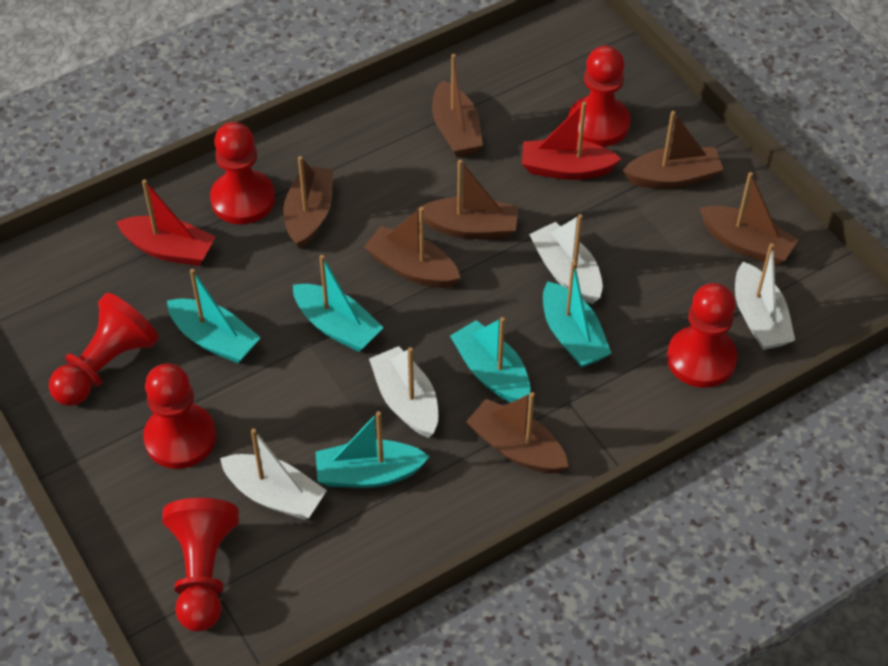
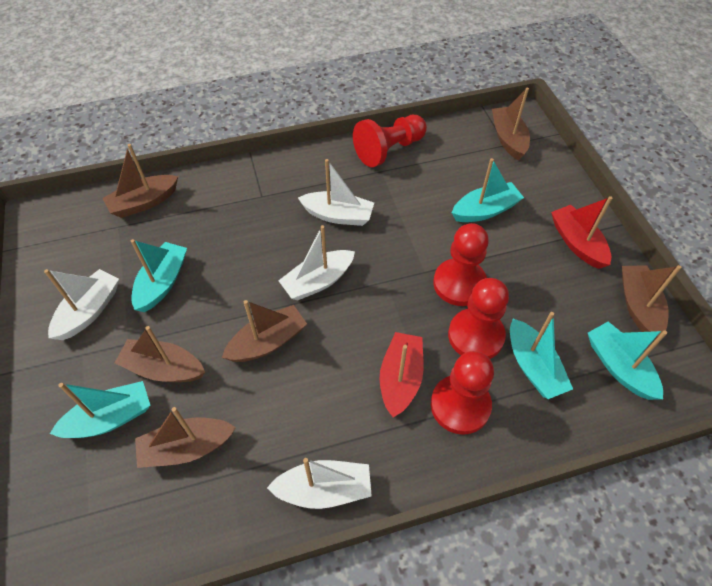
brown boat: [283,156,333,249] [364,207,460,288] [416,160,519,239] [432,54,483,157] [466,392,568,473] [623,111,723,189] [699,172,798,266] = 7 -> [102,144,178,218] [115,326,205,382] [135,407,236,468] [222,300,307,362] [492,88,530,161] [622,265,681,339] = 6
red pawn: [49,293,159,406] [143,363,216,469] [162,498,239,632] [210,122,275,224] [568,46,631,147] [667,283,737,388] = 6 -> [353,115,427,167] [431,351,494,435] [433,223,489,306] [448,278,509,359] = 4

